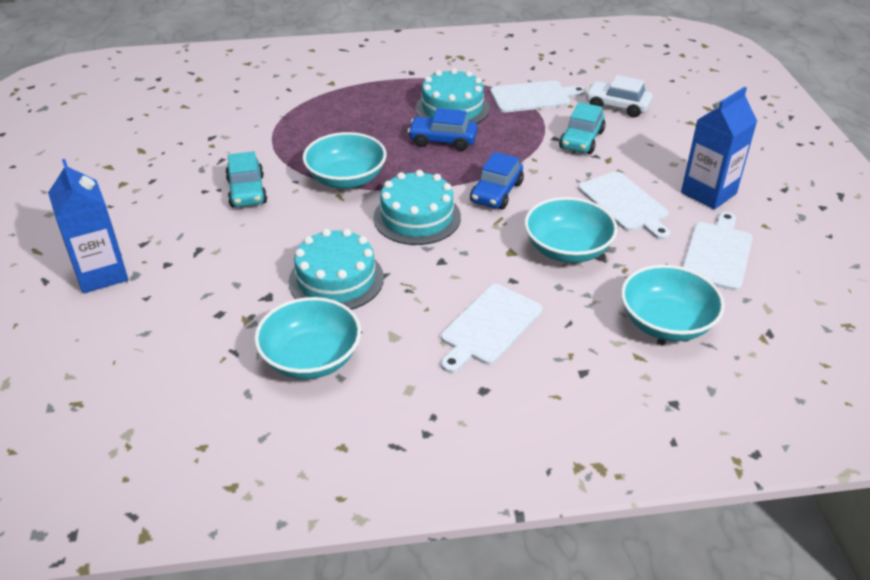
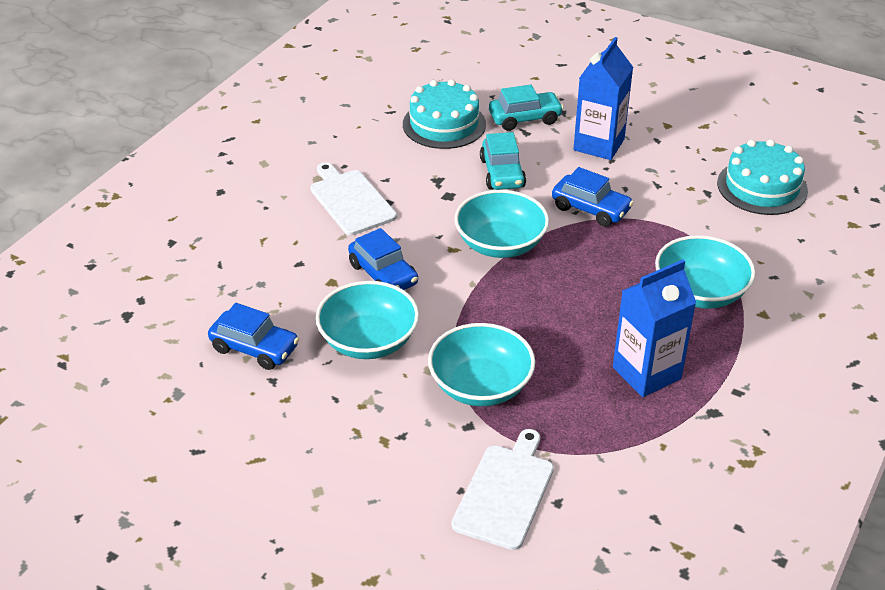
blue car: [408,108,478,151] [470,152,524,209] = 2 -> [208,303,299,370] [348,228,418,290] [552,167,633,227] = 3
turquoise cake: [289,229,384,310] [373,170,461,245] [415,68,490,124] = 3 -> [403,79,486,149] [717,139,808,215] = 2
white car: [585,75,653,118] = 1 -> none = 0
white cutting board: [441,284,543,373] [490,80,586,112] [578,171,670,240] [683,212,752,291] = 4 -> [310,162,397,235] [451,429,554,550] = 2

